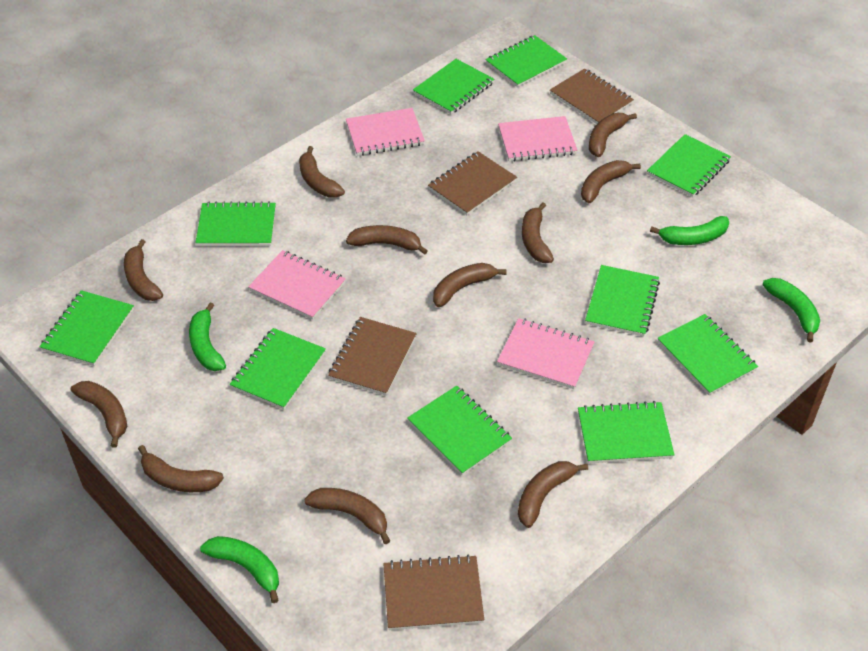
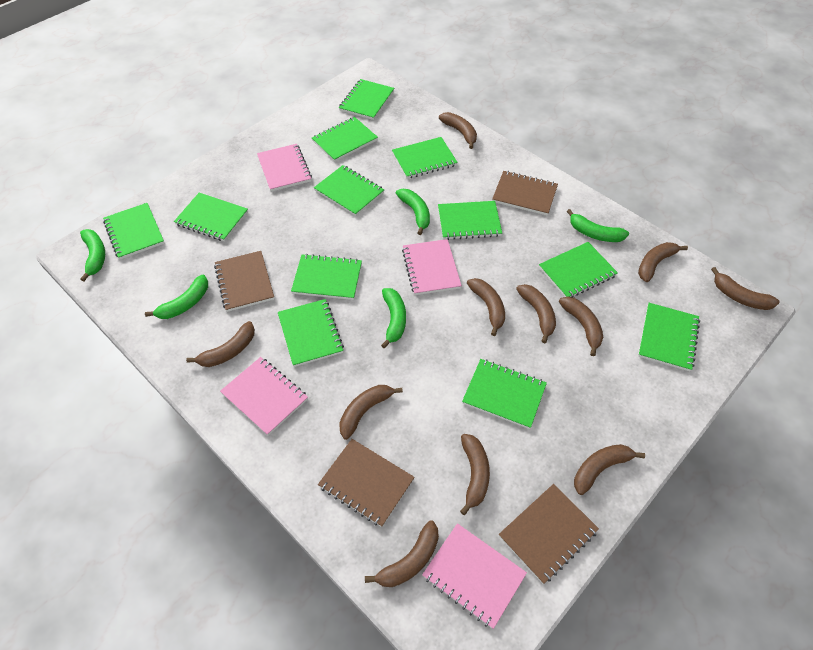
green banana: [189,302,226,371] [200,536,279,603] [650,216,729,245] [763,278,820,342] = 4 -> [80,229,105,281] [145,275,208,319] [381,288,406,349] [396,189,430,235] [567,209,629,242] = 5
green notebook: [39,290,134,366] [195,201,276,246] [230,328,326,410] [407,386,512,475] [413,59,494,114] [486,35,567,87] [578,401,675,464] [585,265,660,337] [647,134,731,197] [658,314,758,395] = 10 -> [103,203,164,260] [174,193,248,242] [278,299,344,367] [291,254,362,300] [312,117,378,162] [314,165,384,216] [339,79,394,120] [392,137,458,179] [438,201,502,240] [462,359,547,429] [539,242,618,297] [638,303,700,371] = 12

